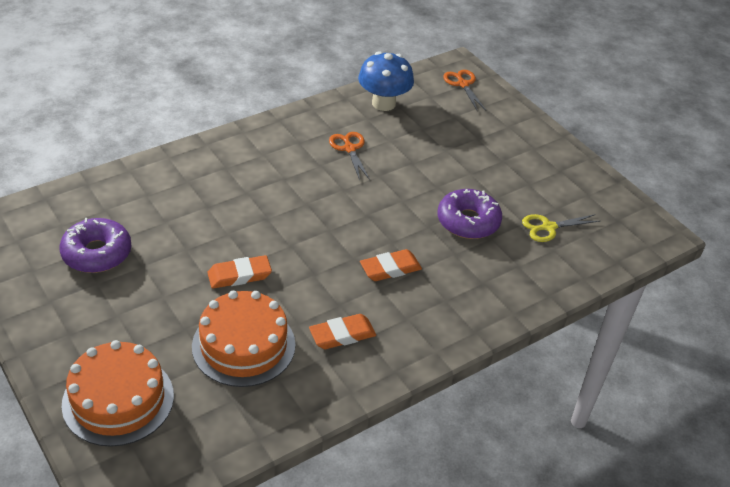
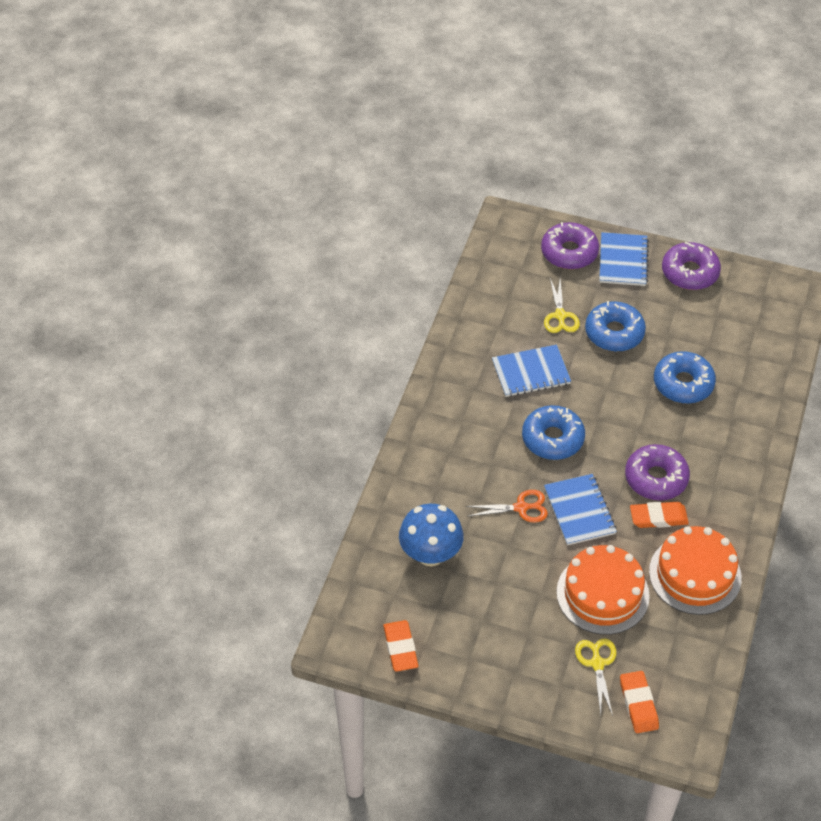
blue donut: none = 0 -> [522,405,585,460] [585,301,646,352] [654,351,716,404] = 3
blue notebook: none = 0 -> [492,345,571,397] [544,474,617,545] [599,232,649,286] = 3
orange scissors: [329,132,370,180] [443,70,486,110] = 2 -> [466,490,548,523] = 1
purple donut: [59,218,131,273] [438,189,502,239] = 2 -> [541,222,599,269] [625,444,690,500] [662,242,721,290] = 3
yellow scissors: [522,214,600,242] = 1 -> [544,278,580,333] [575,638,616,716] = 2

